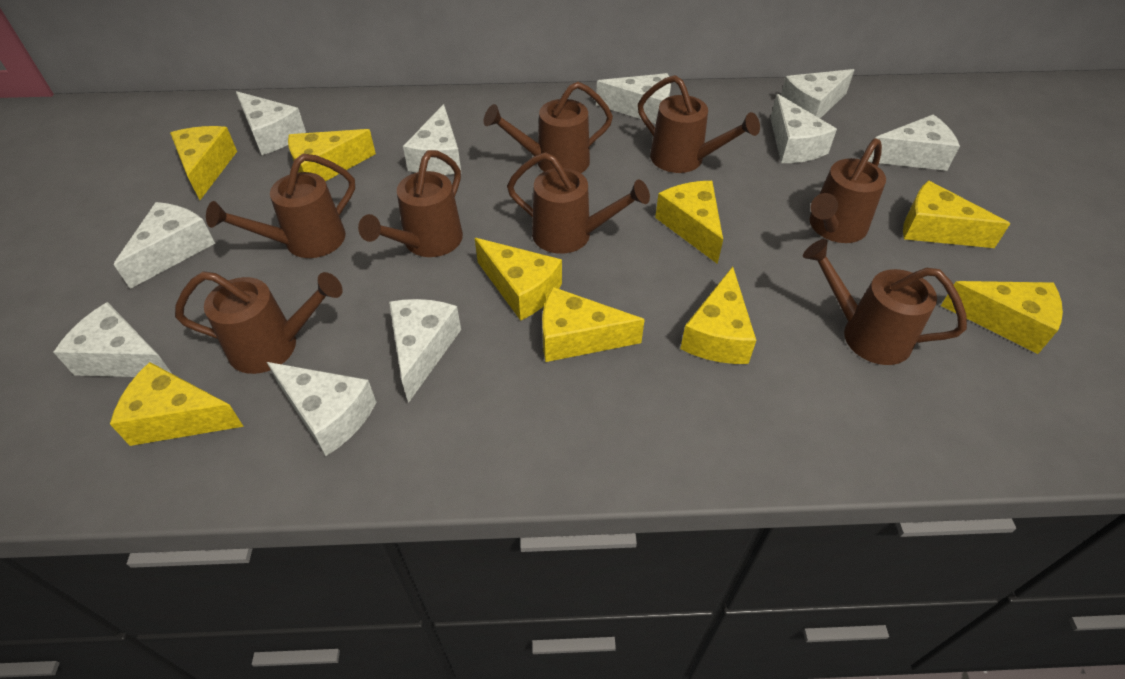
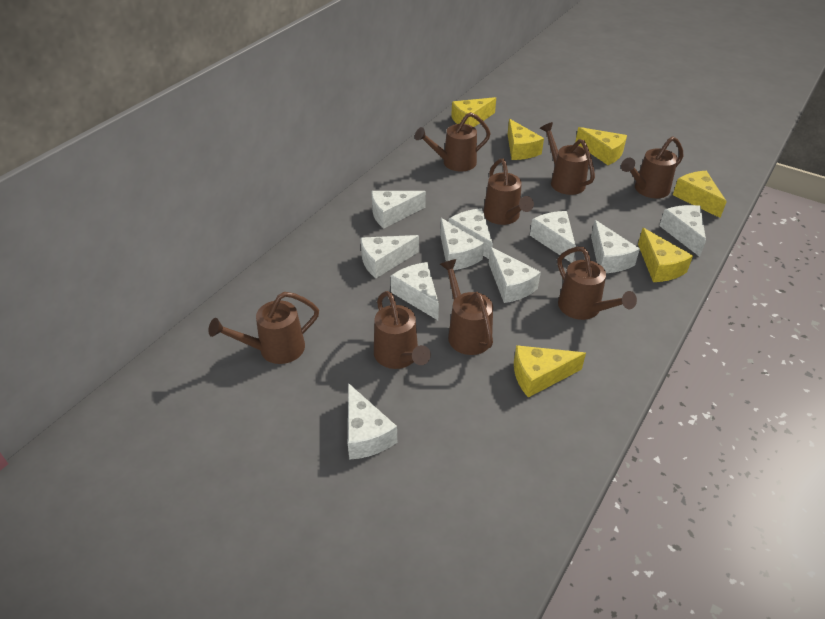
yellow cheese: [110,362,244,446] [170,126,237,200] [288,129,376,181] [475,238,562,321] [542,287,645,362] [655,181,723,264] [680,267,756,364] [903,181,1010,248] [941,281,1063,354] = 9 -> [451,97,496,127] [507,119,544,160] [514,345,586,398] [575,127,627,165] [638,228,693,282] [673,171,727,218] = 6

